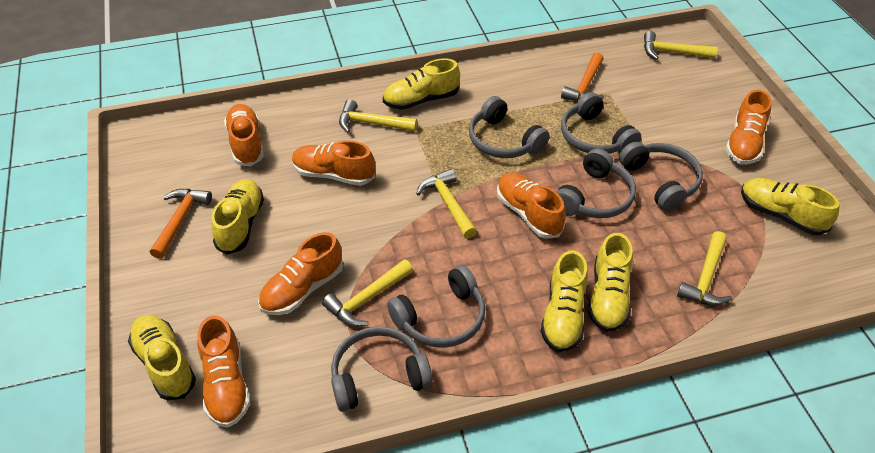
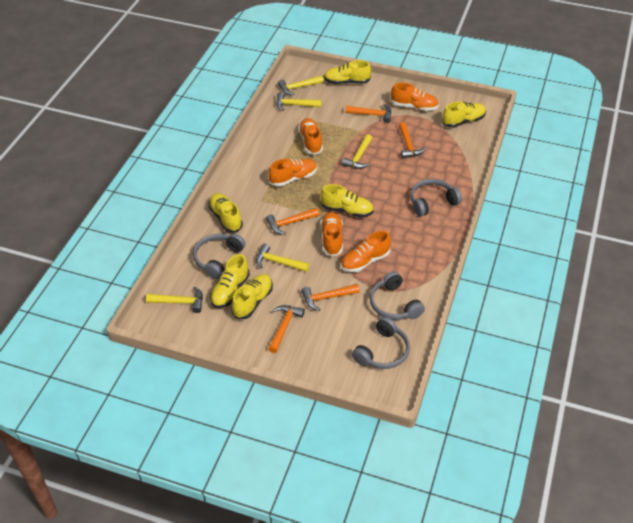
grey headphones: [331,326,433,412] [387,265,485,348] [469,96,550,158] [556,148,636,218] [561,92,641,154] [619,141,703,211] = 6 -> [193,234,245,279] [352,317,410,369] [370,271,425,320] [410,179,462,217] = 4
orange hammer: [150,189,212,259] [561,52,604,101] = 2 -> [266,208,319,235] [268,305,305,353] [301,284,360,311] [345,104,391,123] [399,122,426,158] = 5
orange shoe: [197,315,250,428] [224,104,264,166] [258,232,343,315] [292,140,375,186] [497,173,566,239] [726,90,772,165] = 6 -> [268,159,317,187] [298,118,323,155] [321,212,343,257] [341,231,391,272] [391,83,439,111] = 5

